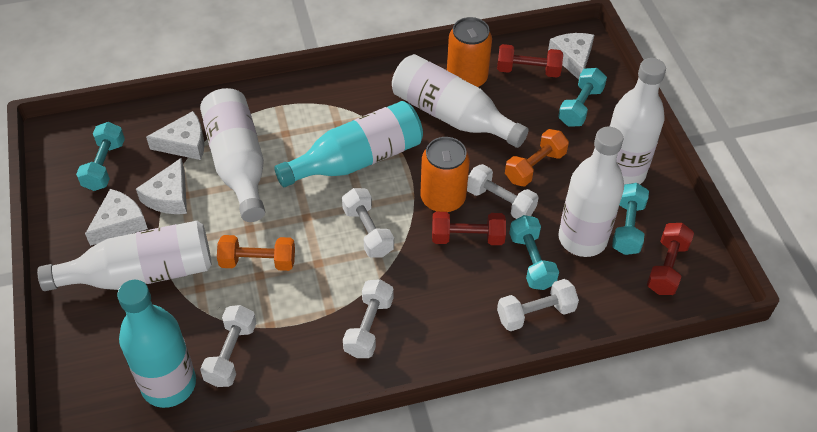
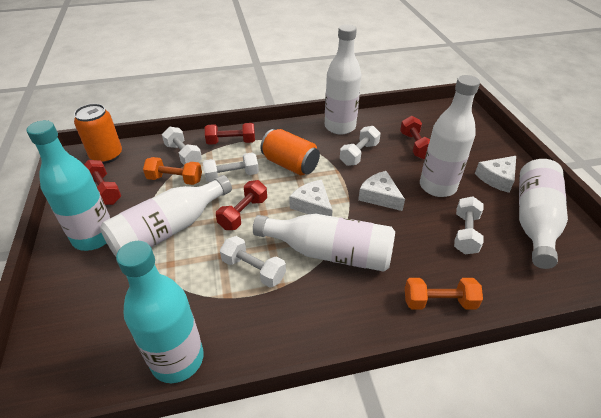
red dumbbell: [432,212,506,245] [497,44,563,78] [647,223,694,295] = 3 -> [84,160,121,205] [205,123,255,145] [216,180,267,230] [400,116,430,159] = 4
turquoise dumbbell: [76,122,125,191] [509,215,559,290] [558,68,607,127] [612,183,649,255] = 4 -> none = 0
white cheese: [85,189,148,246] [136,158,187,214] [146,111,205,160] [548,33,594,80] = 4 -> [289,180,333,216] [358,171,405,211] [475,156,516,193] = 3

